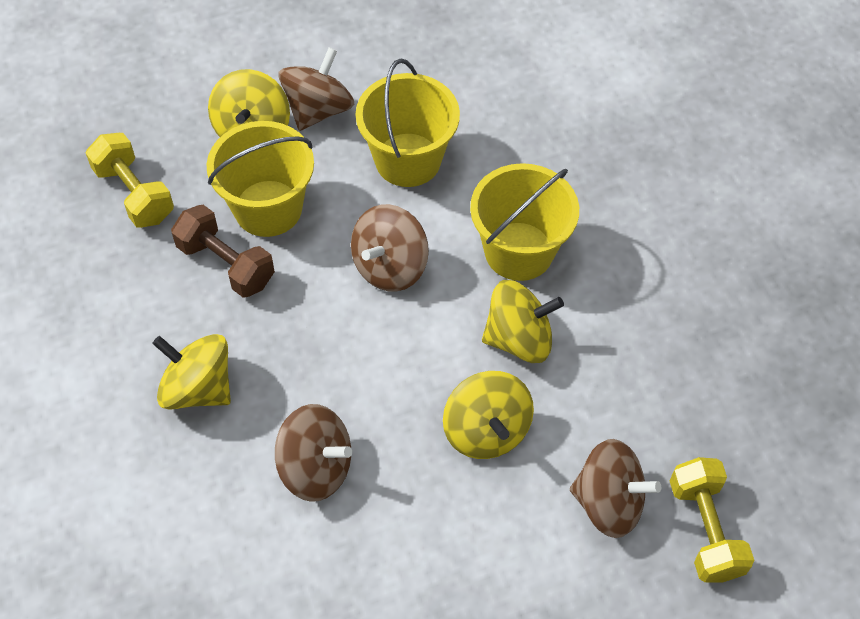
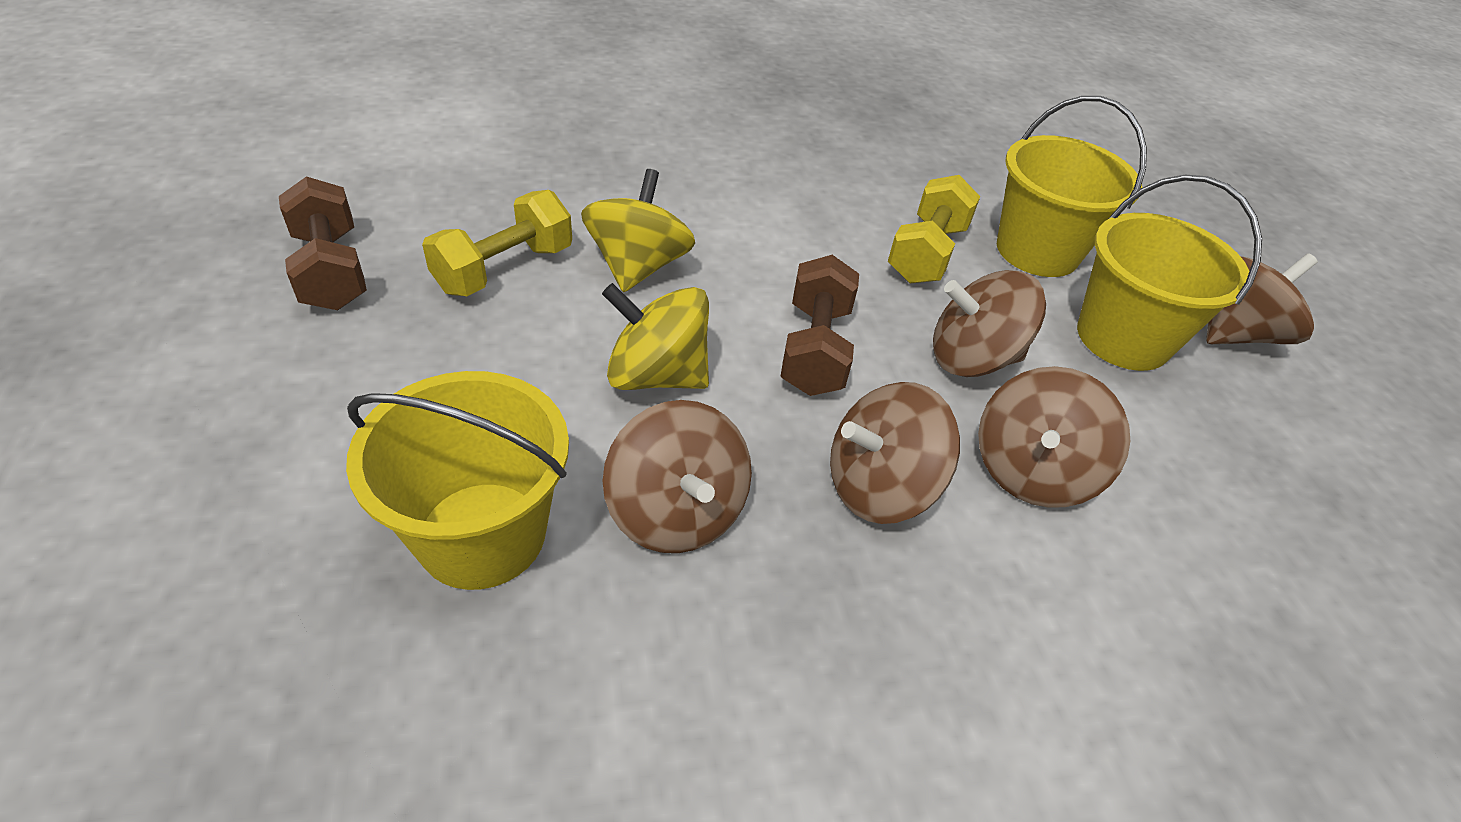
brown dumbbell: [171,205,275,298] = 1 -> [279,176,367,310] [780,255,859,396] = 2
brown spinning top: [275,404,352,502] [279,47,354,131] [351,204,429,292] [570,439,661,538] = 4 -> [603,400,752,553] [830,382,960,524] [933,270,1046,377] [978,366,1130,508] [1206,253,1318,344] = 5
yellow spinning top: [152,334,231,410] [208,69,290,137] [443,371,534,459] [482,280,564,363] = 4 -> [581,169,695,292] [602,283,709,390] = 2

